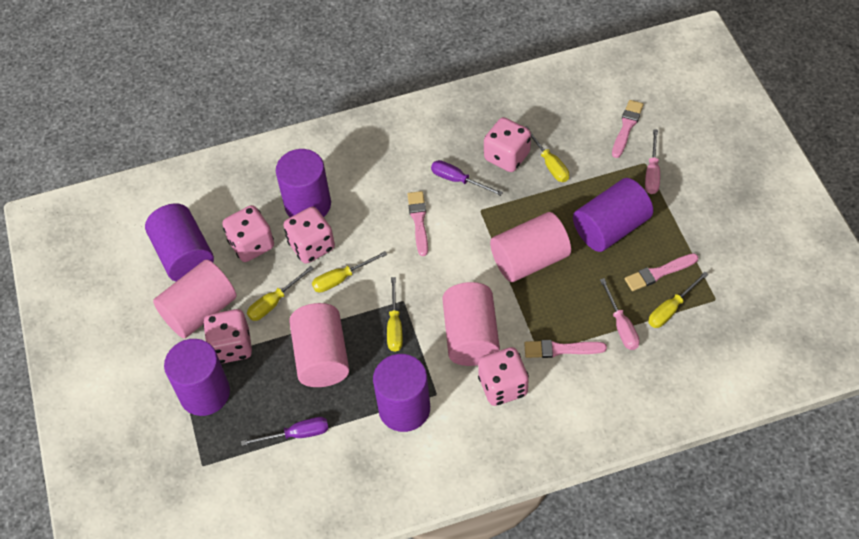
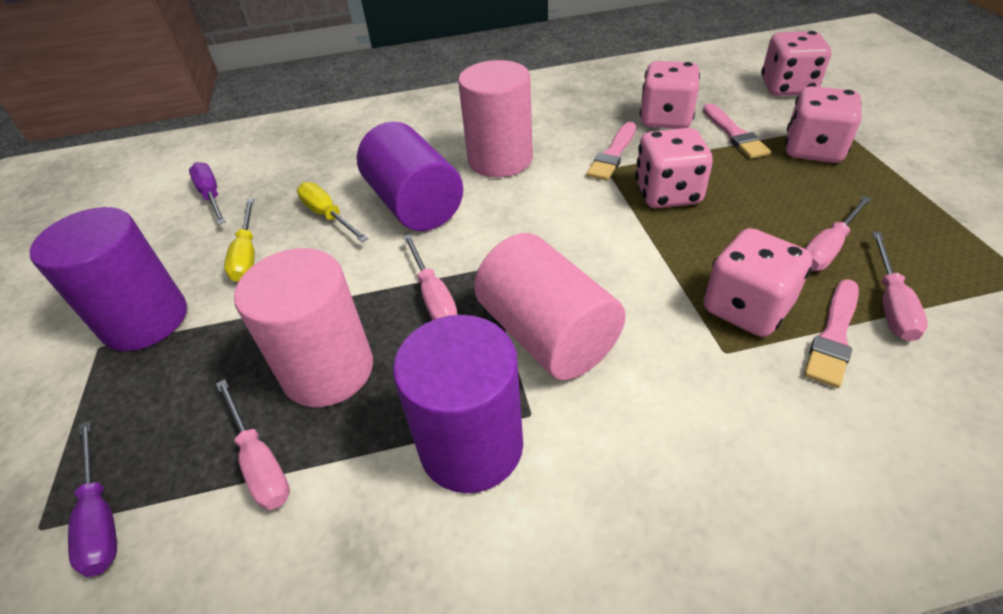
pink brush: [407,191,428,256] [524,340,607,358] [612,100,644,158] [625,253,698,291] = 4 -> [587,122,636,181] [703,104,771,159] [804,279,859,388] = 3
pink cylinder: [153,260,237,338] [289,303,349,387] [442,282,500,366] [490,212,571,282] = 4 -> [234,248,373,407] [458,60,533,177] [474,233,626,380] = 3
pink screwdriver: [600,278,640,350] [645,129,660,194] = 2 -> [216,379,290,510] [403,234,458,320] [805,196,872,271] [872,231,928,341] = 4
purple cylinder: [145,203,214,282] [164,339,230,416] [276,149,331,217] [373,354,430,432] [573,178,653,252] = 5 -> [30,207,187,351] [357,122,463,231] [393,315,523,493] = 3
yellow screwdriver: [247,266,314,321] [312,251,387,293] [387,277,403,352] [525,126,569,182] [648,271,708,328] = 5 -> [224,198,255,282] [297,182,368,242] = 2

